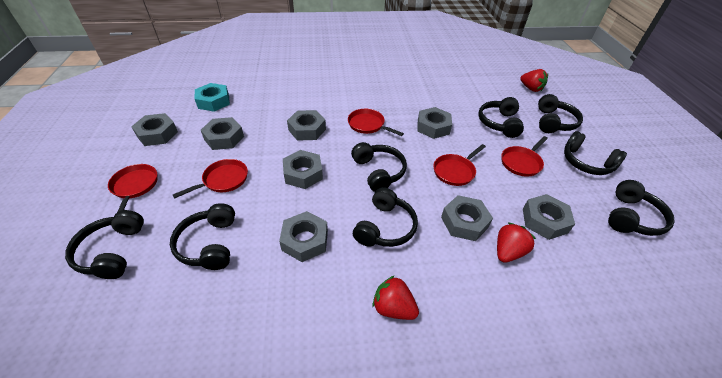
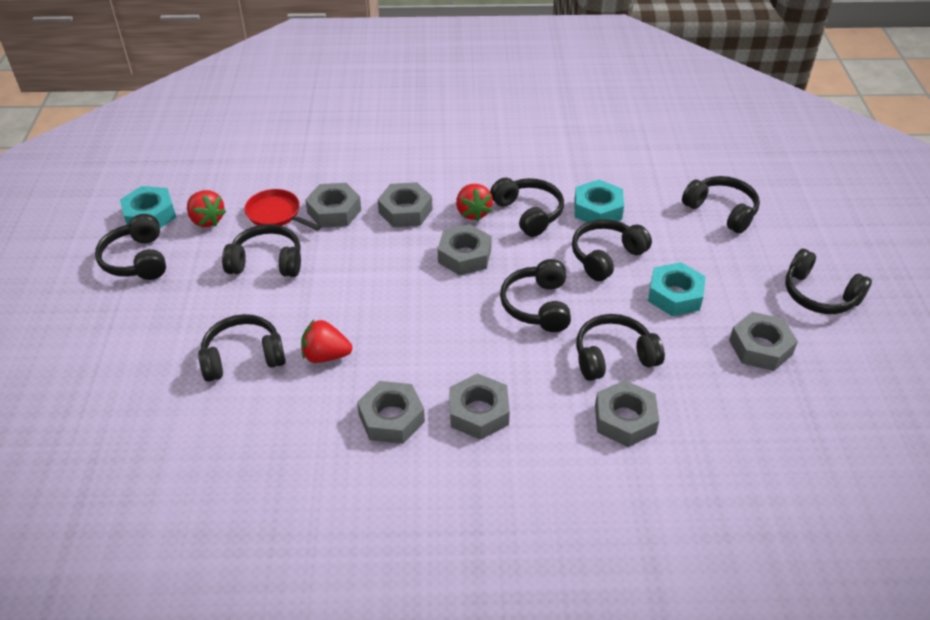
black headphones: [65,210,144,279] [170,203,235,270] [351,142,407,192] [353,187,418,247] [478,97,524,138] [538,94,583,133] [564,131,627,175] [608,180,675,236] = 8 -> [95,214,166,280] [198,314,286,382] [222,224,301,277] [490,178,564,237] [500,259,571,332] [572,219,652,281] [576,314,665,381] [682,176,760,234] [785,249,872,314] = 9
grey nut: [131,113,178,146] [201,117,244,150] [279,211,328,262] [283,150,323,189] [287,110,326,141] [417,107,452,139] [441,195,493,241] [523,194,575,240] = 8 -> [305,183,361,228] [357,381,425,444] [378,182,433,227] [438,224,492,276] [449,373,510,440] [595,380,659,447] [729,312,798,371] = 7
red pan: [108,164,158,212] [173,159,248,198] [348,109,404,136] [433,144,486,186] [501,136,548,177] = 5 -> [244,189,321,231] = 1
turquoise nut: [195,83,230,112] = 1 -> [120,186,176,228] [574,180,624,222] [648,262,706,316] = 3

